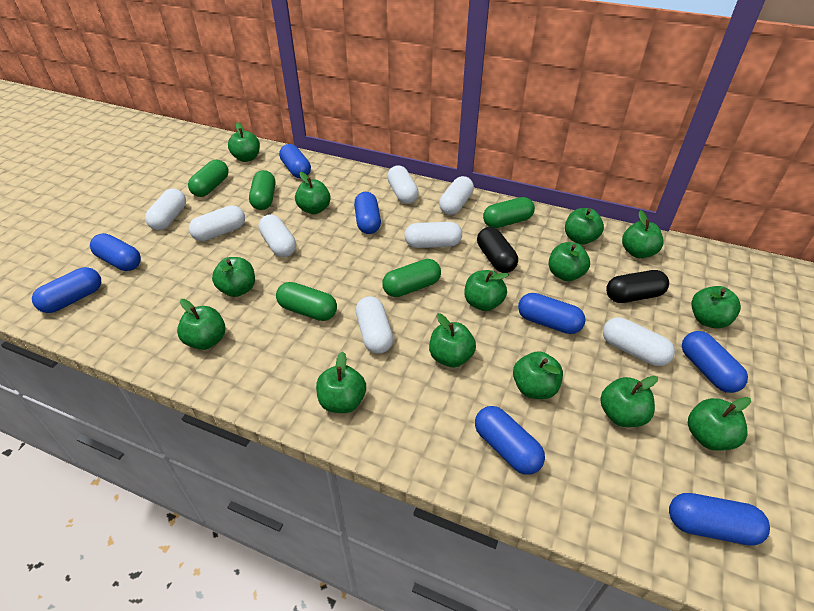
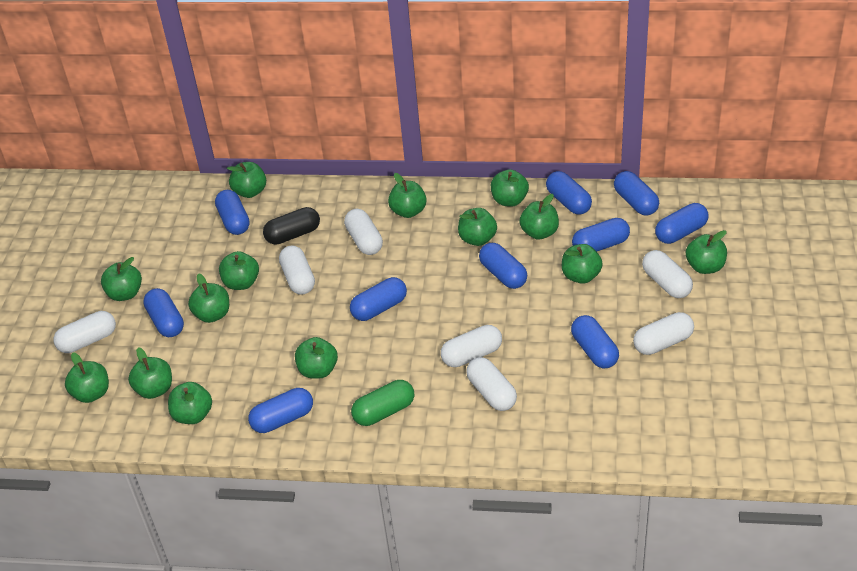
black capsule: [477,227,518,273] [606,270,669,303] = 2 -> [263,207,320,245] = 1
blue capsule: [32,267,101,313] [90,233,141,271] [279,144,311,178] [354,192,381,234] [475,406,545,475] [518,293,586,334] [669,493,770,546] [682,331,748,393] = 8 -> [143,288,184,337] [215,190,250,235] [248,388,313,433] [350,277,407,321] [479,243,527,289] [546,171,592,215] [571,315,619,368] [572,218,630,252] [614,171,659,215] [655,203,708,244] = 10
green capsule: [188,160,229,197] [249,170,275,210] [276,282,337,321] [382,259,441,297] [483,197,535,228] = 5 -> [351,380,414,426] = 1
white capsule: [145,189,186,230] [189,205,245,241] [258,215,296,257] [356,296,393,354] [387,166,419,204] [404,222,462,248] [439,176,474,215] [603,317,675,366] = 8 -> [53,311,116,353] [279,245,315,295] [344,209,383,255] [441,325,502,367] [466,357,517,411] [633,312,694,355] [642,250,693,298] = 7

